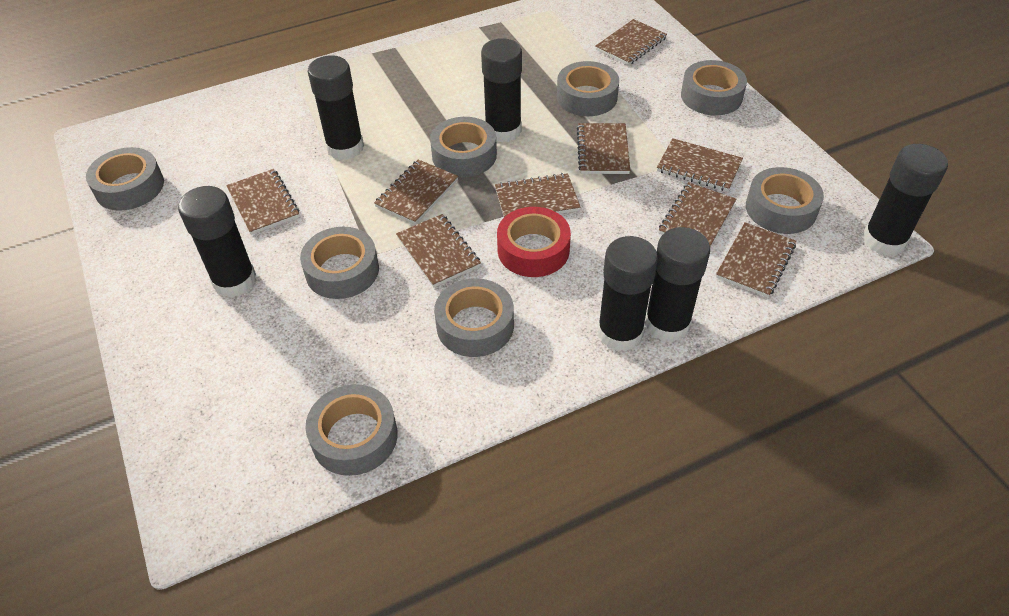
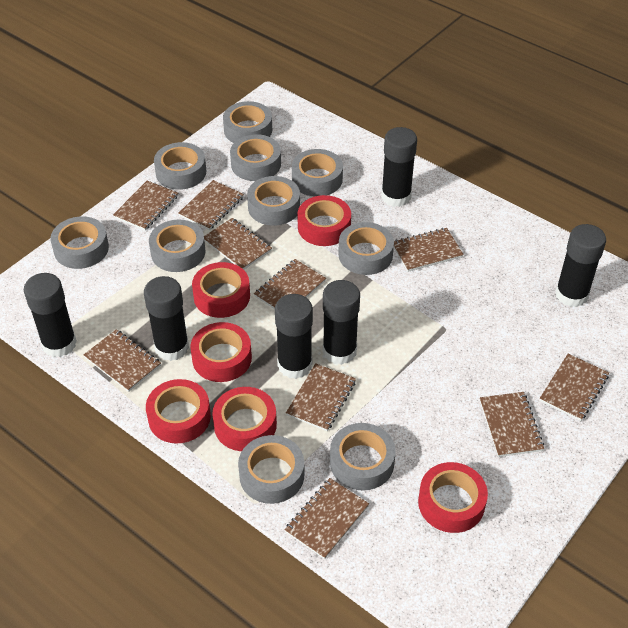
brown notebook: [226,169,299,235] [374,159,458,224] [396,214,481,287] [495,173,580,217] [577,123,630,174] [595,19,667,65] [657,138,743,192] [659,182,736,247] [716,222,796,297] = 9 -> [83,329,161,392] [113,181,178,231] [178,180,244,230] [204,218,272,270] [254,259,326,309] [285,478,369,559] [286,363,356,431] [394,228,464,272] [480,392,544,457] [540,354,609,421] = 10
grey tape: [86,147,164,211] [300,227,379,299] [305,384,398,476] [430,117,497,177] [434,279,514,357] [557,61,619,116] [681,60,747,115] [746,167,824,234] = 8 -> [50,216,109,269] [149,220,205,272] [154,142,206,190] [223,101,272,143] [230,134,281,181] [238,435,304,504] [247,176,300,226] [292,149,343,197] [330,423,396,491] [338,222,394,275] = 10
red tape: [497,207,571,277] = 1 -> [146,379,211,443] [190,322,252,382] [192,262,250,318] [212,387,277,451] [297,195,351,246] [418,462,488,533] = 6

